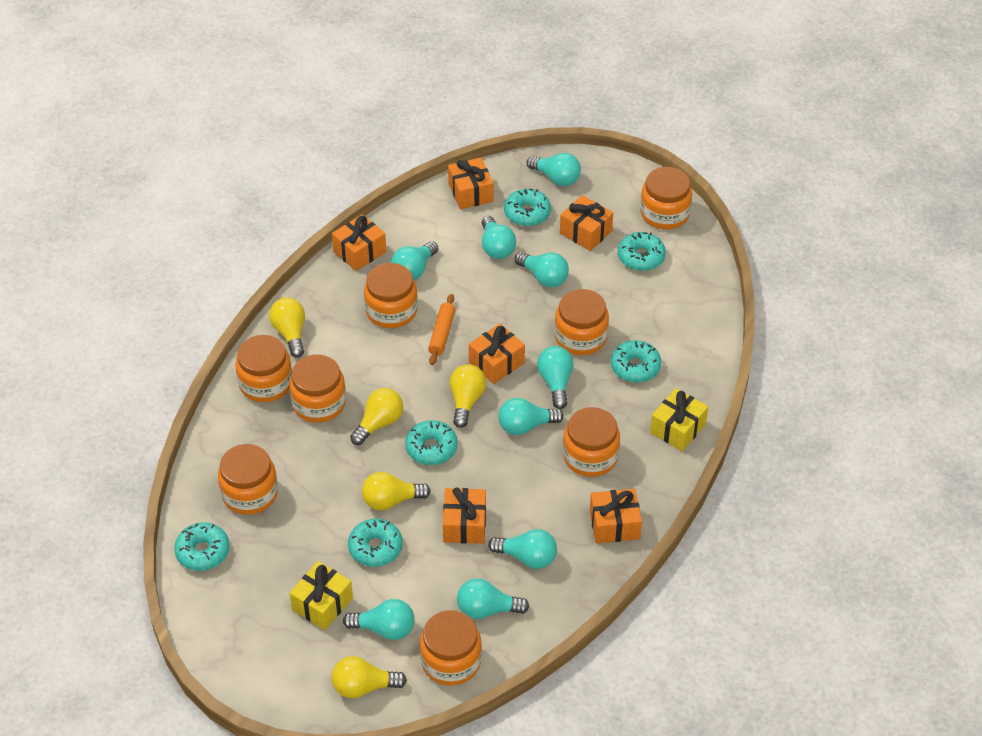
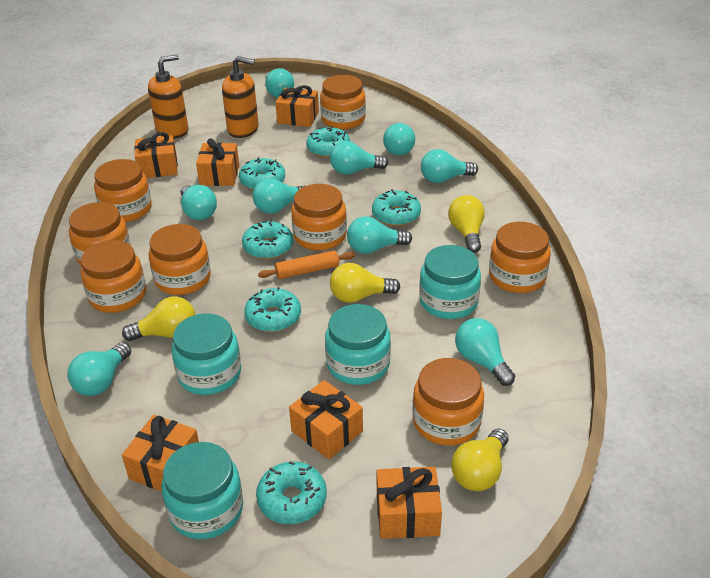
orange soap dispenser: none = 0 -> [148,55,189,139] [222,56,259,138] = 2
turquoise jar: none = 0 -> [161,442,243,539] [171,313,241,395] [325,304,391,385] [419,245,481,319] = 4
yellow gift: [290,561,353,630] [650,388,708,451] = 2 -> none = 0
yellow light bulb: [269,297,305,358] [331,656,407,698] [350,388,403,445] [362,472,431,510] [450,364,487,428] = 5 -> [122,297,195,341] [330,263,400,303] [448,195,485,253] [451,428,508,491] = 4

